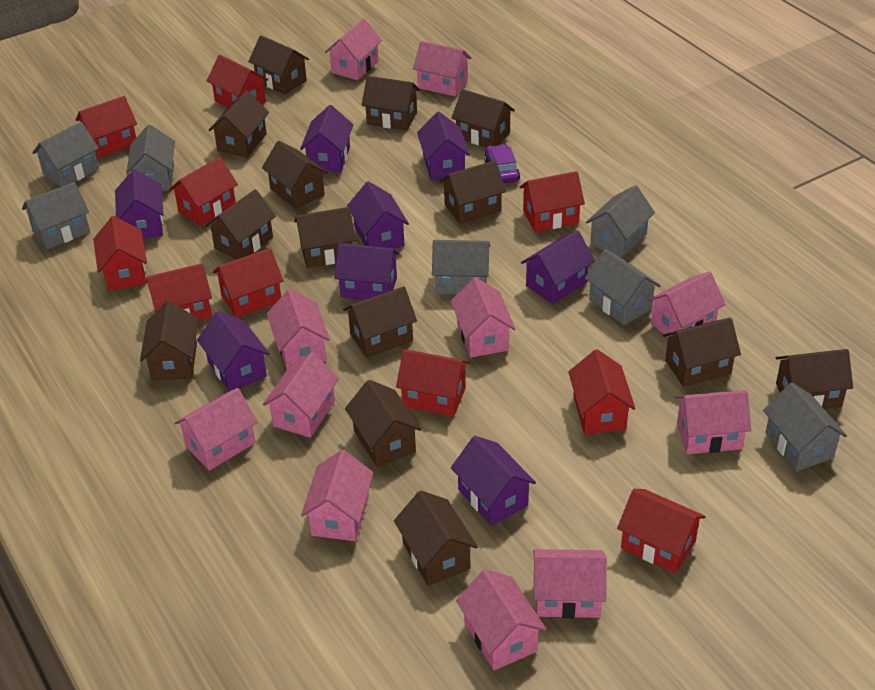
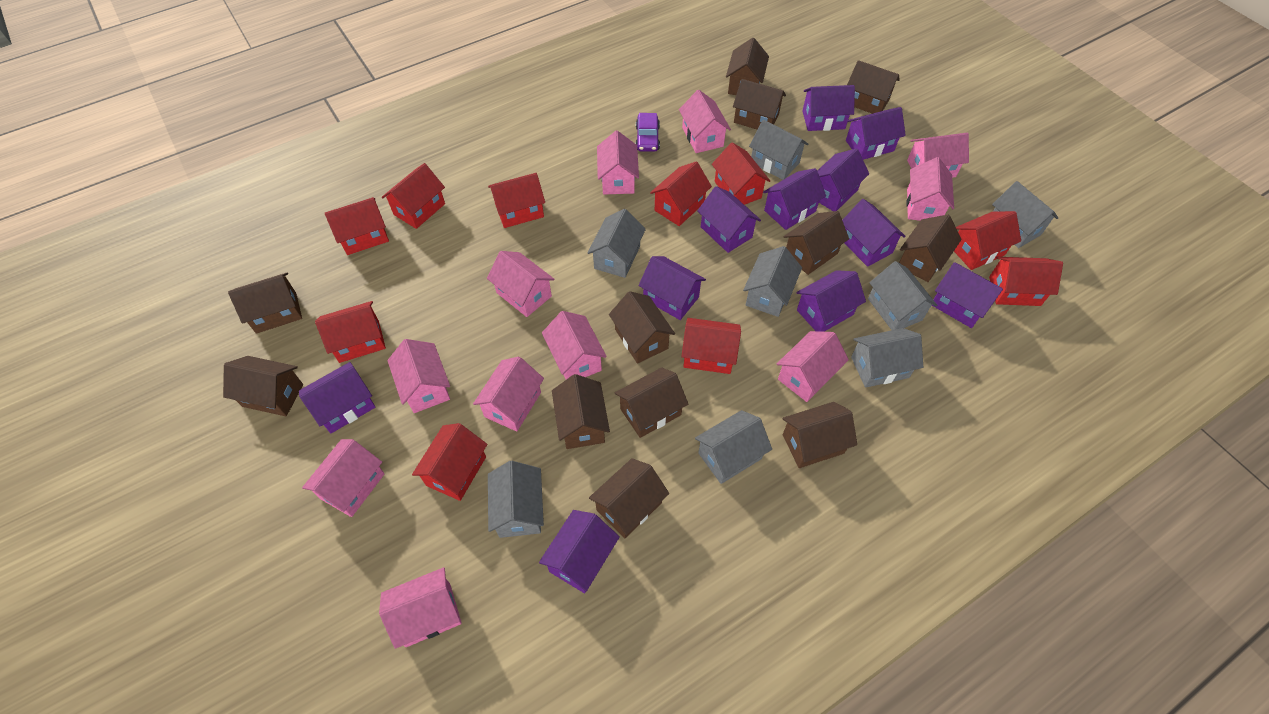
brown house: [140,301,198,381] [205,189,276,260] [209,91,269,157] [248,35,309,94] [262,141,328,209] [294,207,356,268] [343,286,417,358] [345,380,422,467] [361,76,420,131] [394,491,478,586] [439,160,506,224] [451,89,515,147] [663,318,741,387] [776,349,853,409] = 14 -> [223,356,303,416] [228,273,302,334] [552,374,610,449] [589,458,669,539] [609,291,675,363] [615,367,688,438] [726,38,769,95] [733,79,786,130] [782,402,857,468] [784,211,849,275] [847,60,900,114] [899,215,962,282] = 12
grey house: [22,182,90,250] [32,122,99,187] [126,125,175,191] [432,240,490,294] [585,249,661,325] [586,185,655,258] [763,383,847,471] = 7 -> [488,461,544,538] [588,209,646,278] [695,410,772,484] [743,246,802,317] [749,120,808,180] [851,328,923,388] [868,261,937,330] [992,181,1058,248] = 8
purple house: [115,169,164,238] [197,311,270,391] [300,105,353,172] [334,243,400,300] [347,181,409,249] [417,112,470,180] [451,436,536,526] [521,230,595,304] = 8 -> [299,362,376,433] [539,510,620,593] [638,256,706,320] [697,186,761,253] [763,168,826,230] [796,270,866,332] [802,85,855,131] [817,148,869,211] [842,199,906,267] [846,107,906,160] [932,262,1003,328] = 11

